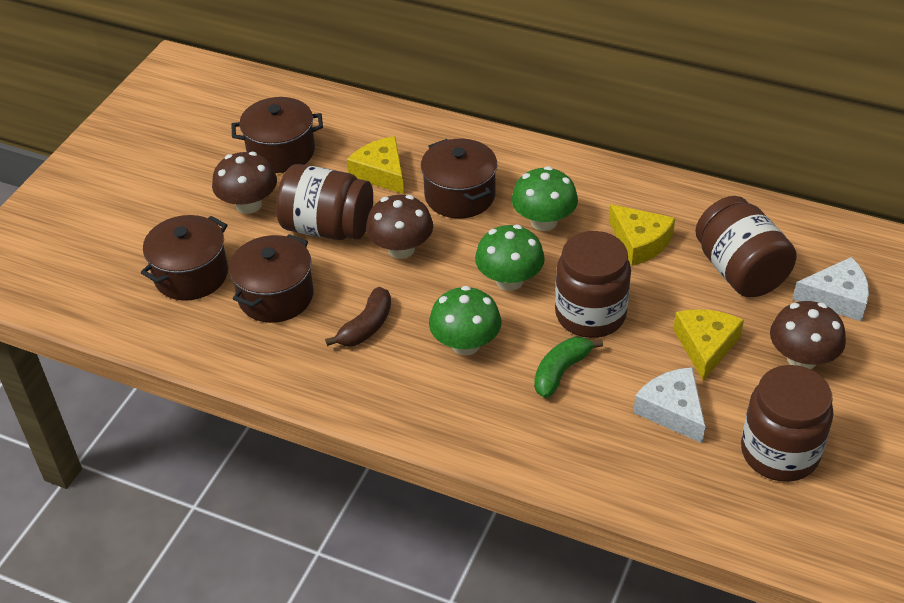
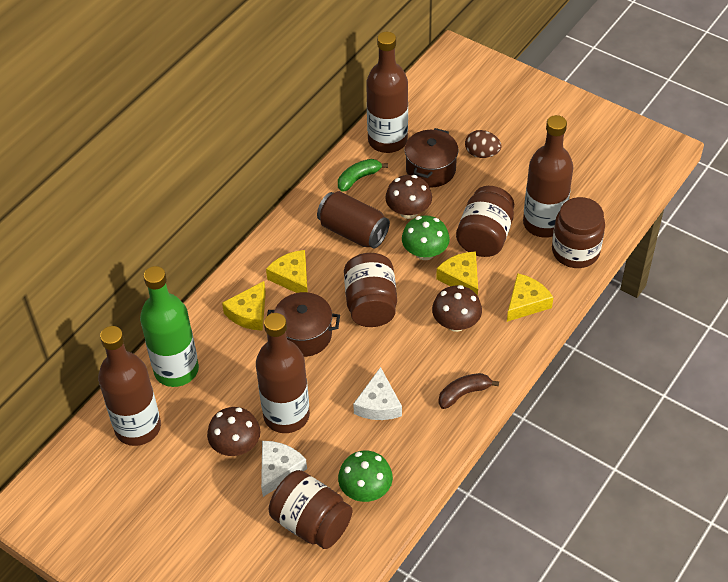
brown bottle: none = 0 -> [98,326,161,446] [256,313,310,433] [366,32,408,153] [523,115,574,238] = 4
brown can: none = 0 -> [317,191,390,249] = 1
brown egg: none = 0 -> [465,130,502,158] = 1
brown pot: [141,215,228,301] [229,234,314,323] [231,97,323,173] [421,139,497,219] = 4 -> [267,292,340,357] [405,128,458,187] = 2
green bottle: none = 0 -> [140,266,199,387] = 1
green mushroom: [429,286,501,355] [475,225,545,291] [512,166,578,231] = 3 -> [338,451,393,502] [402,215,450,260] = 2
yellow cheese: [347,136,404,194] [609,204,675,266] [673,309,744,381] = 3 -> [222,281,266,331] [266,250,308,293] [436,251,478,296] [507,273,553,322] = 4

